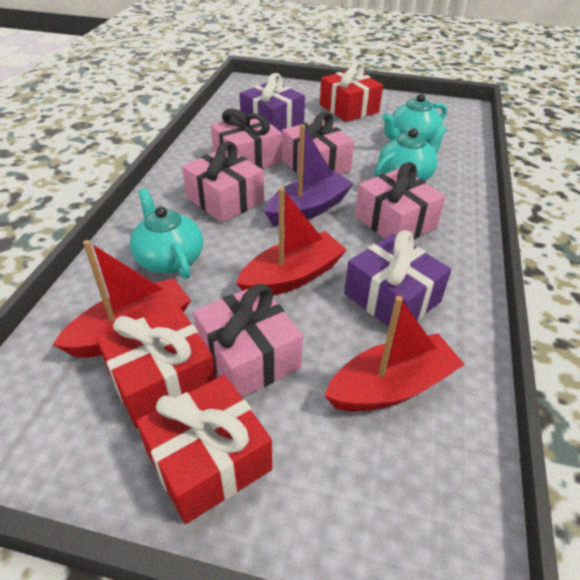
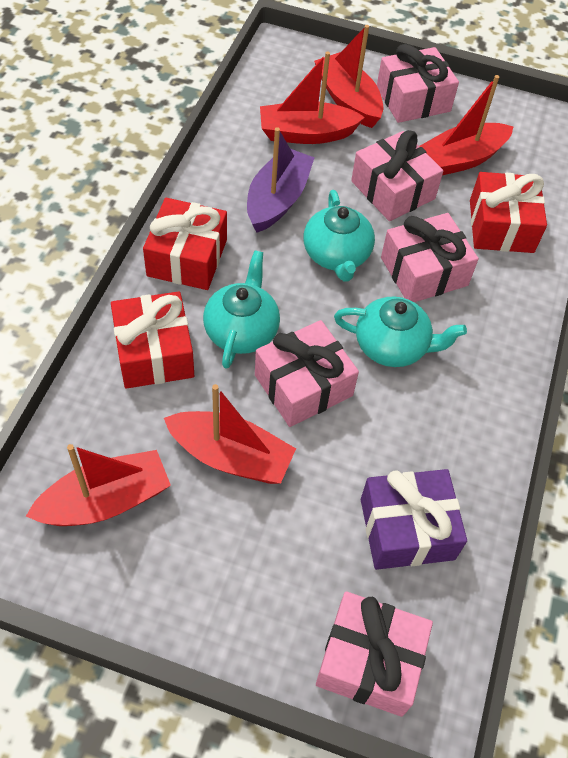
purple gift: [239,73,305,133] [344,230,451,327] = 2 -> [361,469,467,570] = 1
red boat: [53,240,191,358] [236,187,347,295] [324,296,465,411] = 3 -> [26,444,171,526] [164,384,296,484] [260,51,365,144] [314,25,384,128] [420,75,514,175] = 5

